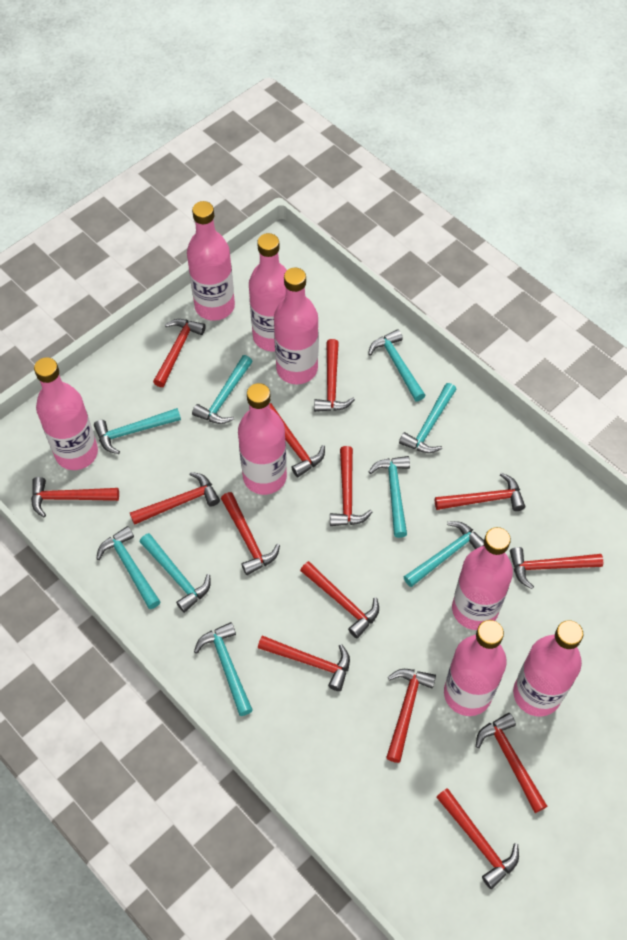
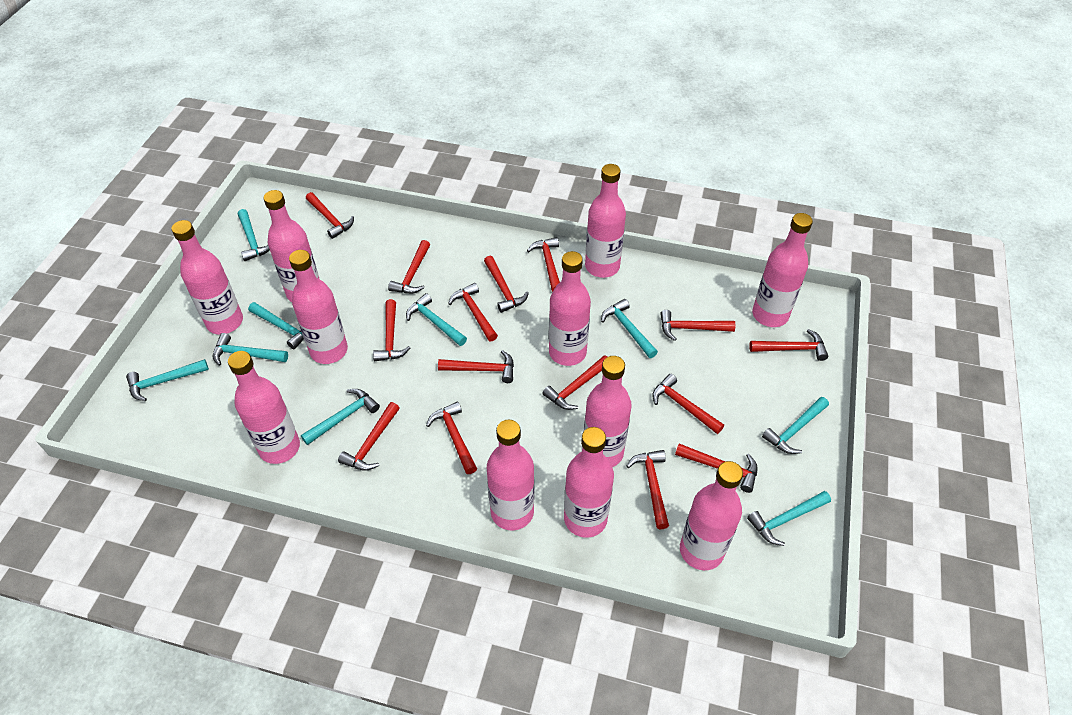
pink bottle: [34,357,98,470] [187,201,235,321] [238,383,287,495] [249,233,287,352] [274,268,318,384] [444,620,507,716] [452,527,513,630] [513,620,583,717] = 8 -> [172,220,243,335] [228,351,300,464] [264,190,319,302] [289,250,348,364] [487,419,534,530] [549,251,591,366] [564,427,614,538] [584,356,632,467] [585,164,626,278] [680,461,743,570] [752,213,813,327] = 11
red hammer: [31,477,119,517] [130,472,220,525] [153,319,206,387] [221,492,280,575] [258,636,350,691] [269,403,325,477] [300,561,379,638] [314,339,355,412] [330,446,372,526] [386,669,436,763] [435,473,525,511] [436,788,519,889] [476,713,547,813] [510,547,603,589] = 14 -> [306,192,354,239] [338,402,400,471] [373,299,410,361] [388,240,430,294] [426,402,477,474] [438,350,514,383] [448,283,498,342] [484,256,529,313] [527,237,560,292] [542,355,607,410] [626,450,669,529] [652,374,724,434] [660,310,735,341] [675,444,758,493] [749,329,828,361] = 15

